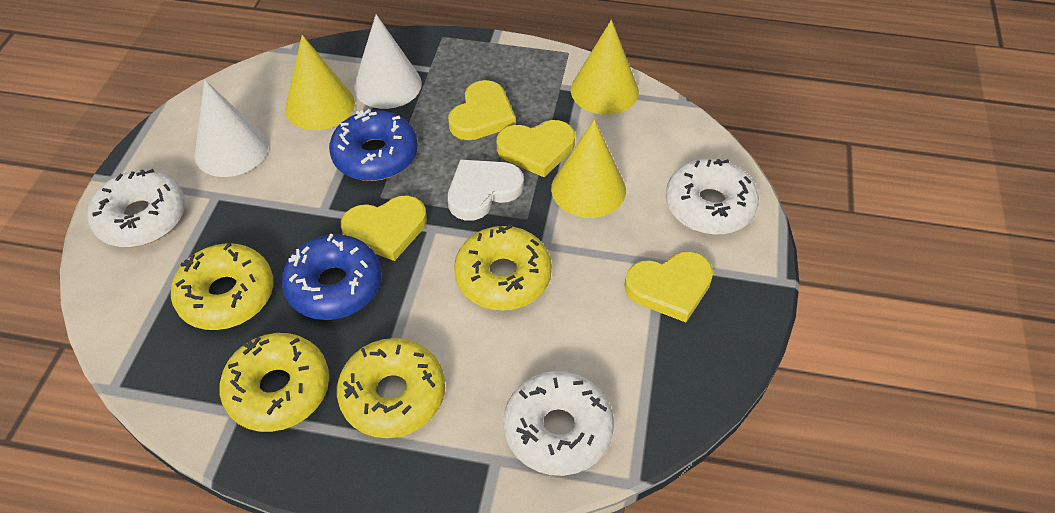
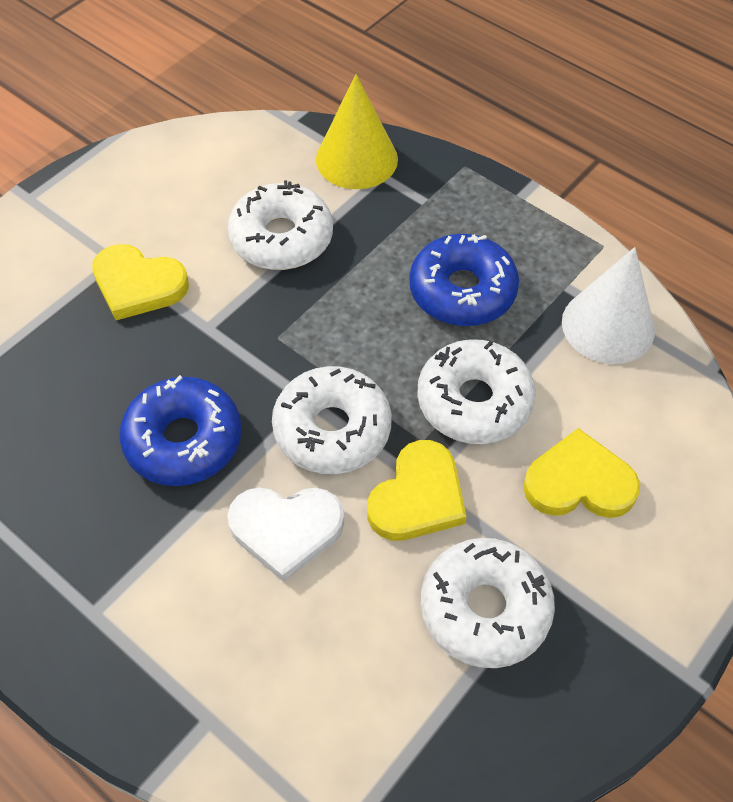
white cone: [194,80,268,177] [354,14,422,109] = 2 -> [562,247,655,364] = 1
white donut: [87,169,185,247] [503,371,614,476] [666,159,759,235] = 3 -> [227,180,333,270] [272,366,392,474] [417,339,536,444] [421,538,555,668] = 4
yellow cone: [285,35,355,130] [551,120,626,218] [571,20,639,115] = 3 -> [316,74,398,189] = 1
yellow donut: [171,242,273,330] [219,333,329,432] [337,338,445,438] [454,225,552,310] = 4 -> none = 0
yellow heart: [341,196,427,261] [448,80,516,140] [497,120,575,177] [624,252,713,322] = 4 -> [92,244,189,320] [367,440,467,541] [523,428,640,518] = 3

